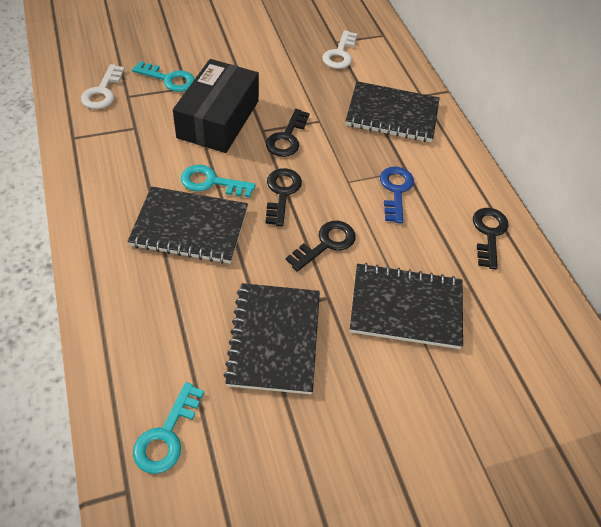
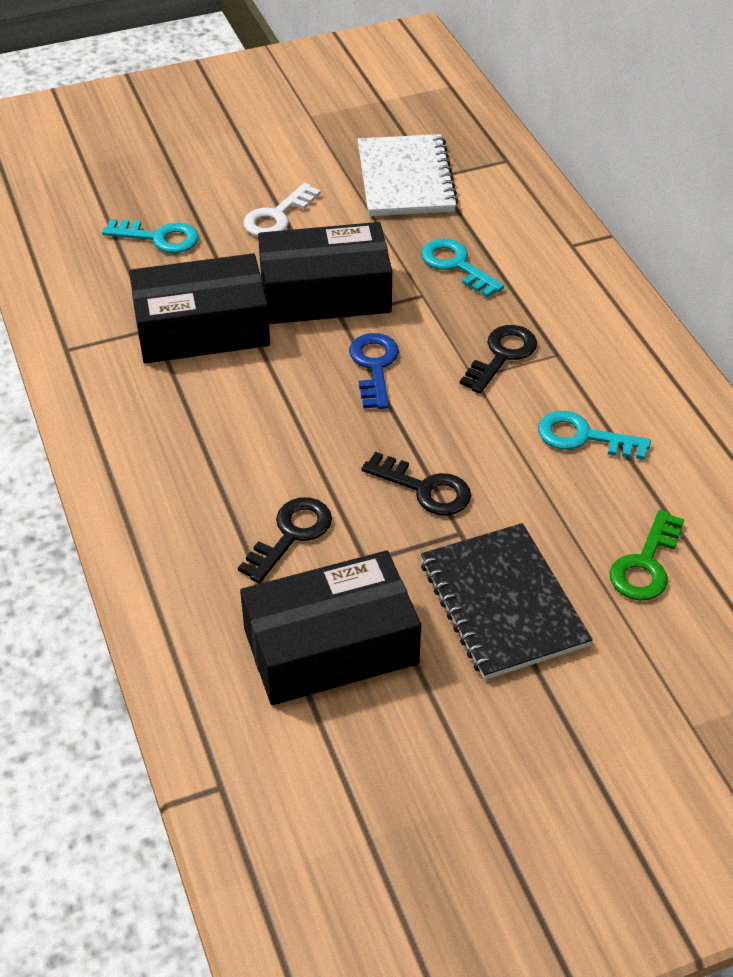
black box: [173,59,259,153] = 1 -> [129,253,270,363] [240,551,421,705] [258,222,392,324] = 3
black key: [265,168,302,226] [266,109,310,157] [286,221,356,272] [473,208,509,270] = 4 -> [238,497,332,583] [361,452,471,516] [460,325,537,394] = 3
black notebook: [128,186,248,264] [224,283,320,394] [346,81,440,142] [350,263,463,349] = 4 -> [421,523,593,680] = 1
green key: none = 0 -> [610,510,684,601] = 1
white key: [81,64,125,109] [322,30,357,69] = 2 -> [243,183,321,237] = 1
white notebook: none = 0 -> [357,134,458,216] = 1

